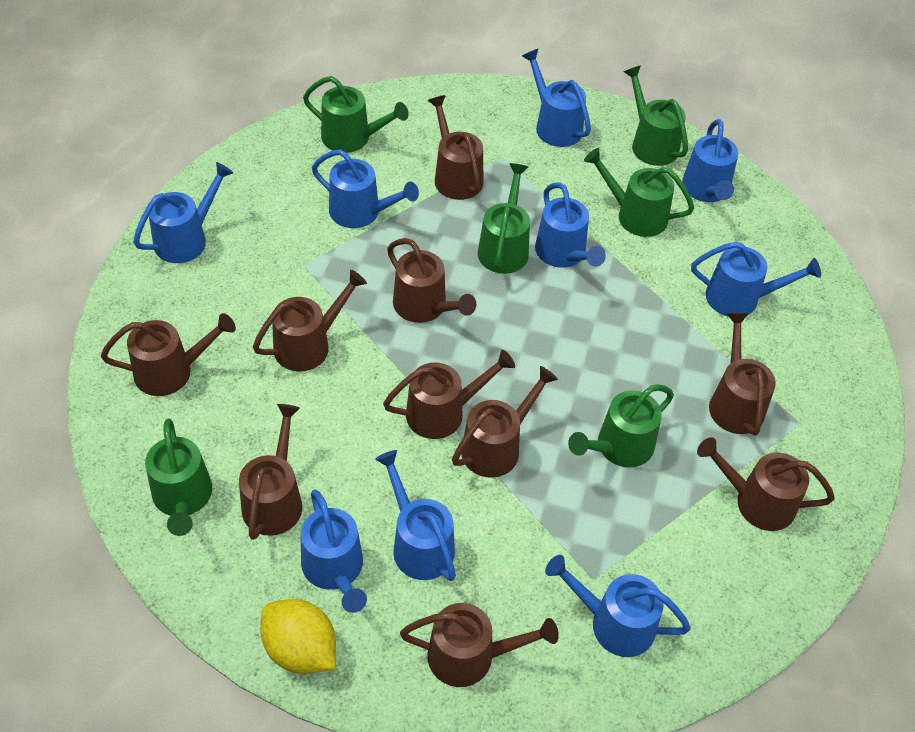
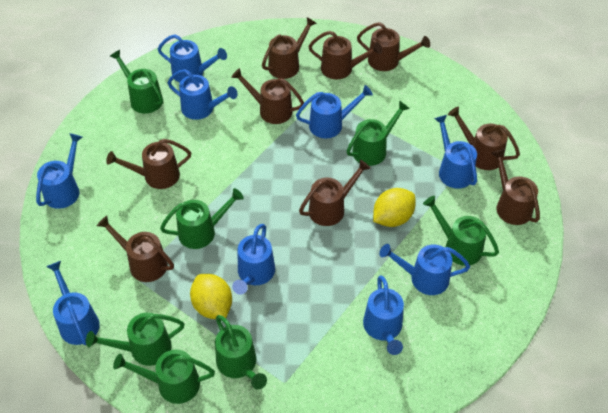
brown watering can: [101,313,236,396] [239,404,302,540] [253,270,367,371] [383,350,515,439] [387,238,476,323] [400,603,559,687] [427,95,483,200] [452,366,558,478] [697,437,835,531] [709,313,776,436] = 10 -> [97,216,174,282] [106,139,191,189] [231,68,304,124] [262,17,317,79] [299,160,371,226] [308,31,382,79] [357,22,430,71] [448,107,520,170] [491,149,540,225] = 9
green watering can: [145,418,212,536] [303,76,409,153] [478,163,530,274] [568,384,674,467] [584,148,694,237] [623,65,688,166] = 6 -> [86,313,184,366] [110,50,163,113] [113,350,215,404] [160,188,244,249] [215,315,267,389] [347,101,410,166] [423,196,499,266] = 7
yellow lemon: [260,599,336,674] = 1 -> [190,274,232,319] [373,188,416,227] = 2

